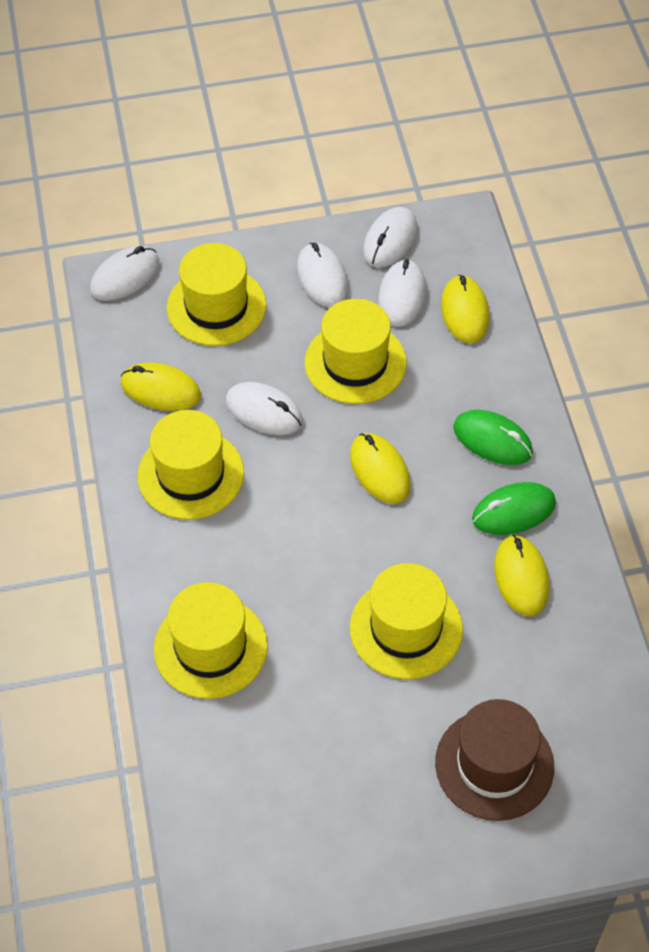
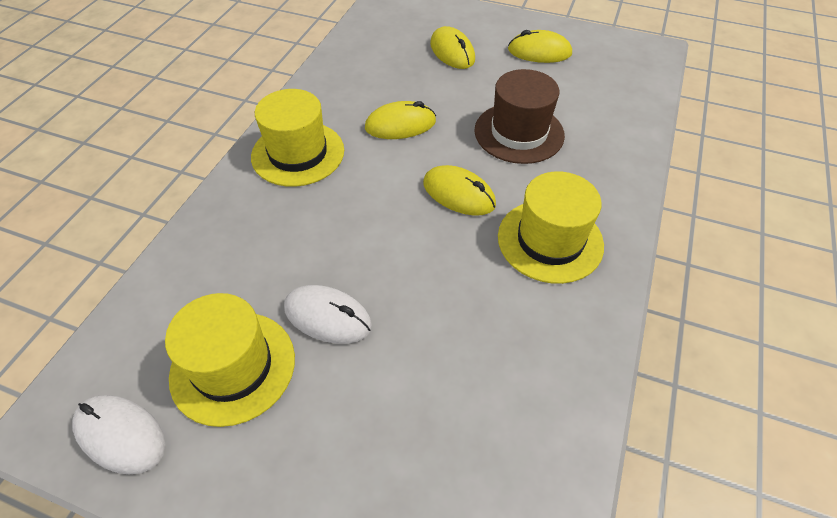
green mouse: [453,410,533,465] [472,482,556,535] = 2 -> none = 0
white mouse: [90,246,160,301] [226,382,303,435] [297,243,348,307] [363,207,417,268] [378,259,426,327] = 5 -> [72,395,165,475] [284,285,372,344] = 2
yellow hat: [137,410,244,520] [154,582,268,699] [167,243,266,346] [305,299,407,404] [350,563,463,679] = 5 -> [165,293,295,427] [251,89,344,187] [498,171,604,284] = 3

